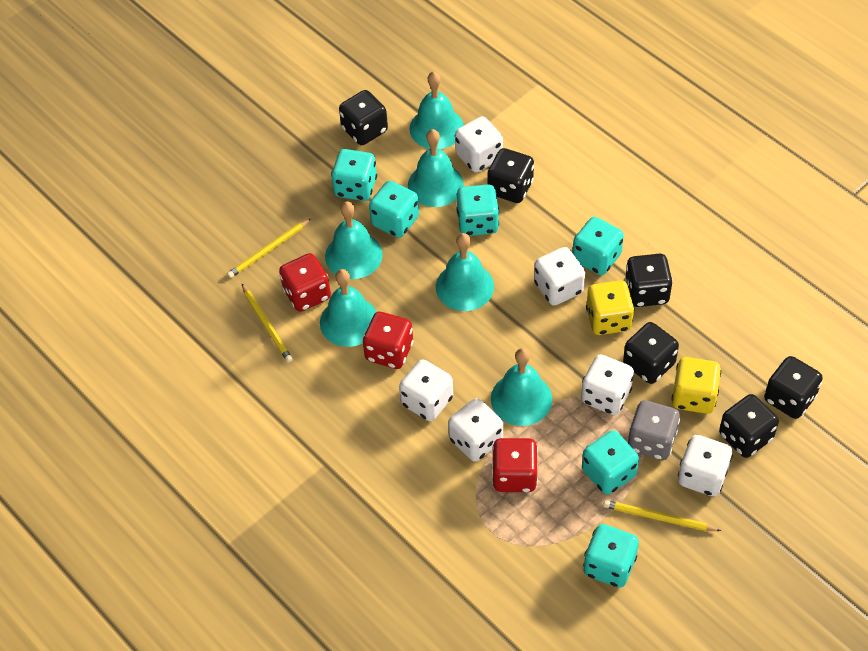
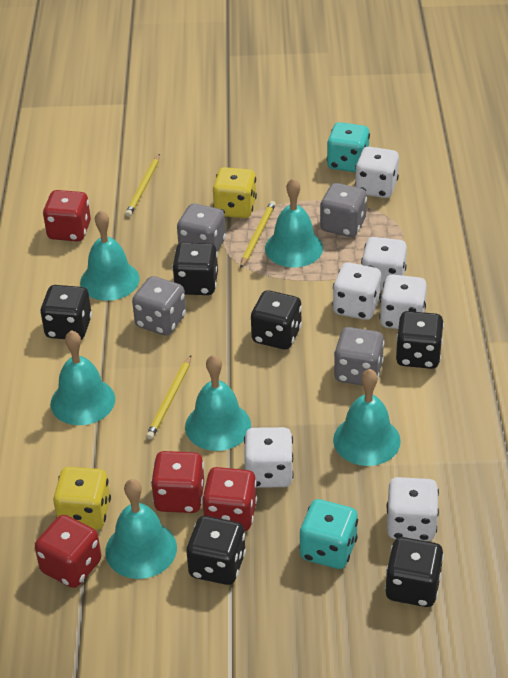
grey dice: [628,400,680,460] = 1 -> [132,276,186,336] [177,204,226,251] [320,183,367,237] [334,327,384,386] = 4
red dice: [279,253,331,312] [363,312,413,369] [492,438,538,492] = 3 -> [35,515,101,588] [43,190,91,241] [151,451,204,513] [202,467,257,531] = 4
turquoise dice: [331,149,377,201] [369,181,419,238] [456,184,499,236] [573,217,624,275] [582,430,639,495] [583,524,639,588] = 6 -> [299,499,358,569] [327,122,370,172] = 2

